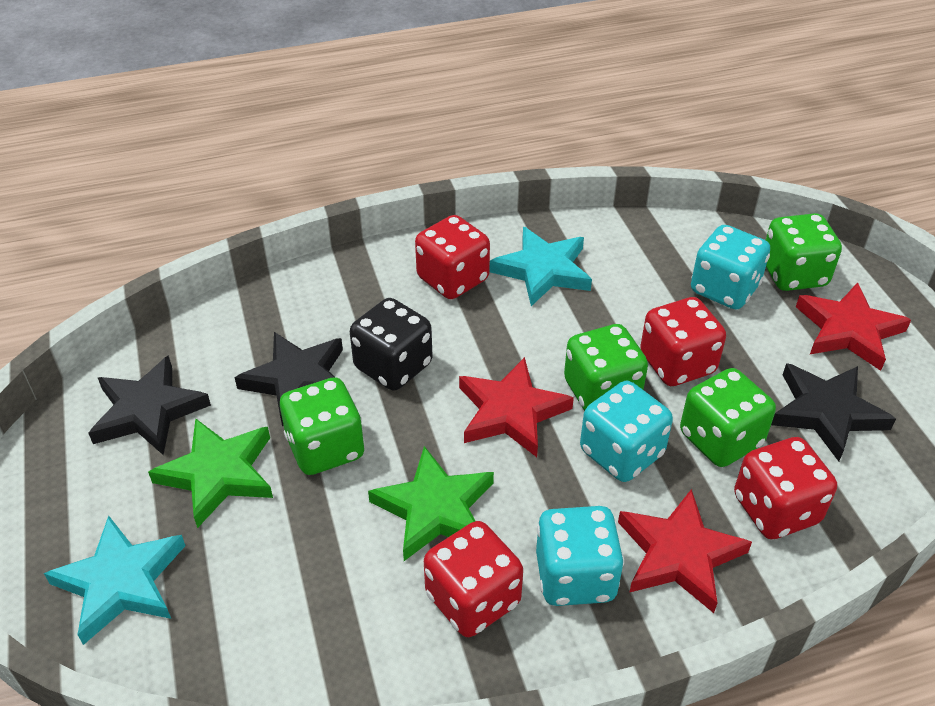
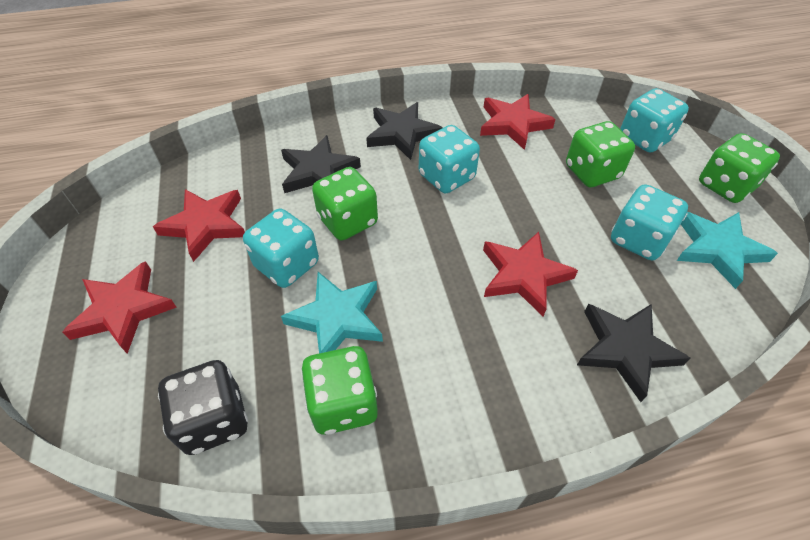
green star: [148,418,273,528] [368,446,494,561] = 2 -> none = 0
red dice: [415,215,490,299] [424,521,523,637] [640,297,726,386] [734,437,837,539] = 4 -> none = 0
red star: [459,357,574,457] [618,489,752,613] [796,282,911,371] = 3 -> [62,261,177,354] [153,189,245,262] [480,94,556,150] [483,232,578,317] = 4
turquoise dice: [536,506,624,606] [580,381,673,482] [691,225,770,309] = 3 -> [243,209,319,288] [419,125,480,194] [611,184,688,260] [620,88,689,153] = 4

